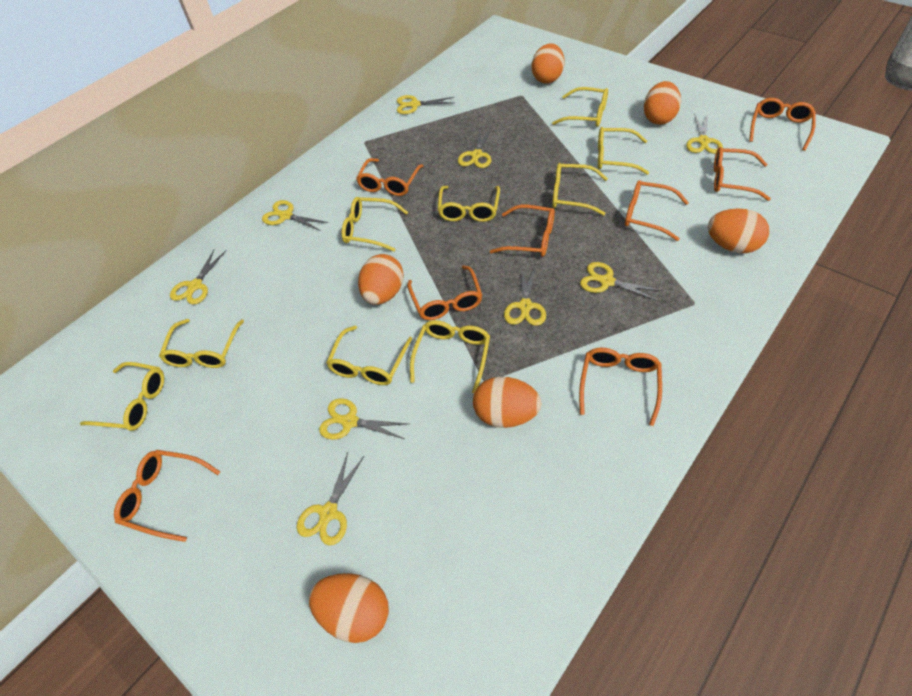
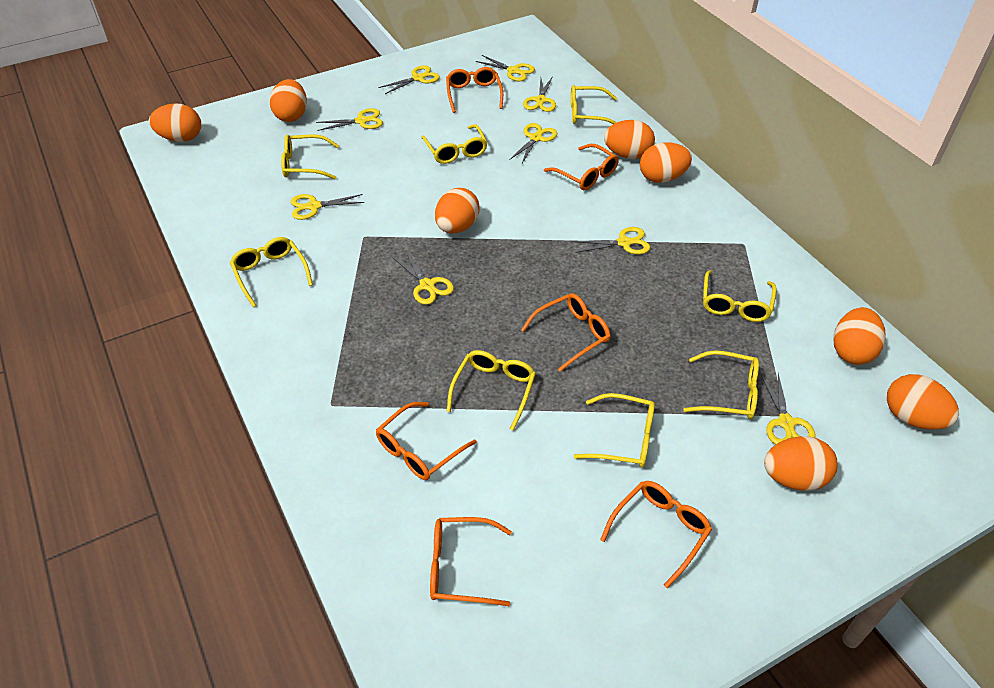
orange egg: [309,573,389,643] [358,254,404,305] [473,377,541,428] [532,43,565,84] [644,81,681,125] [708,209,769,253] = 6 -> [149,103,201,142] [269,79,307,122] [435,188,479,233] [604,120,655,159] [640,142,692,183] [764,436,838,490] [833,307,886,365] [887,374,959,430] = 8
orange glasses: [114,450,220,542] [356,158,423,196] [407,265,482,320] [490,205,555,257] [579,348,662,426] [625,180,689,241] [714,147,771,201] [749,98,816,151] = 8 -> [376,402,477,480] [430,517,512,606] [446,67,503,113] [521,293,611,372] [544,144,619,190] [600,481,712,588] = 6
yellow glasses: [80,362,164,431] [159,319,244,368] [326,326,412,385] [341,197,409,252] [410,320,490,393] [438,186,500,222] [552,87,608,127] [552,163,608,216] [598,127,649,175] = 9 -> [230,237,313,307] [281,134,339,179] [421,124,487,164] [447,350,536,431] [571,85,617,124] [574,393,655,468] [683,350,759,419] [703,270,777,322] = 8

